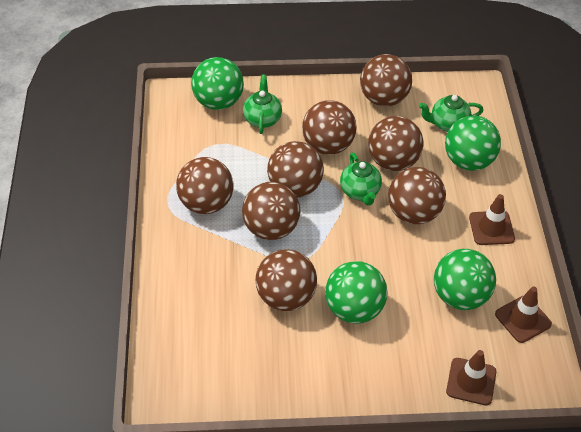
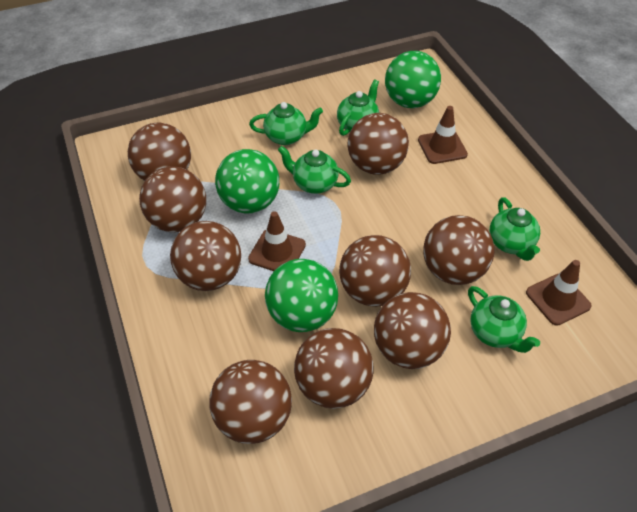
brown ball: [176,157,234,214] [242,182,300,240] [255,249,317,311] [267,141,324,198] [302,100,357,155] [360,54,412,107] [368,116,424,171] [388,167,446,224] = 8 -> [128,123,191,181] [139,166,206,232] [170,221,241,291] [209,360,292,444] [294,328,374,409] [339,235,411,307] [348,113,409,175] [374,292,451,369] [423,215,495,285] = 9
green ball: [191,57,244,110] [325,261,387,324] [434,249,496,310] [445,115,501,171] = 4 -> [215,149,279,213] [265,259,338,332] [385,51,441,108] = 3
green teapot: [243,75,282,134] [340,152,382,205] [419,95,483,132] = 3 -> [249,102,323,145] [278,146,351,194] [337,79,379,136] [468,286,540,353] [489,197,540,261] = 5

